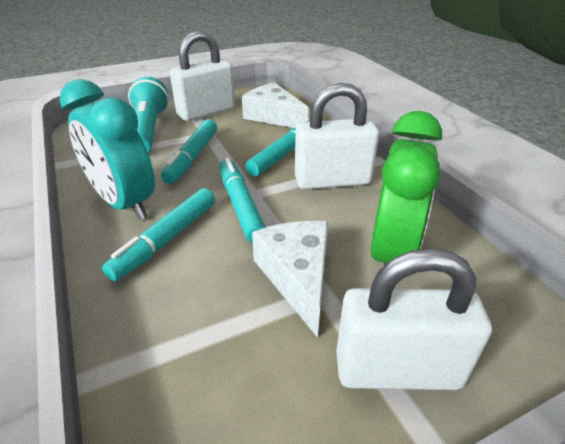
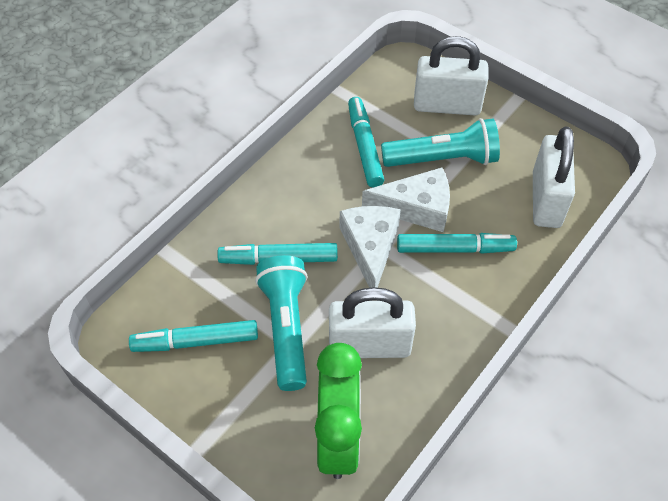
turquoise clock: [60,79,155,219] = 1 -> none = 0
turquoise flashlight: [128,76,169,152] = 1 -> [255,255,308,391] [381,118,500,167] = 2

